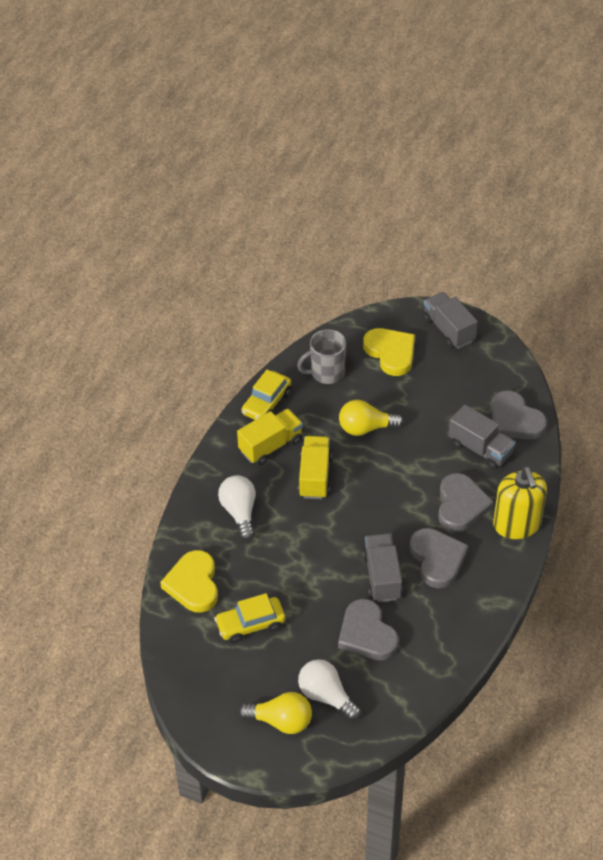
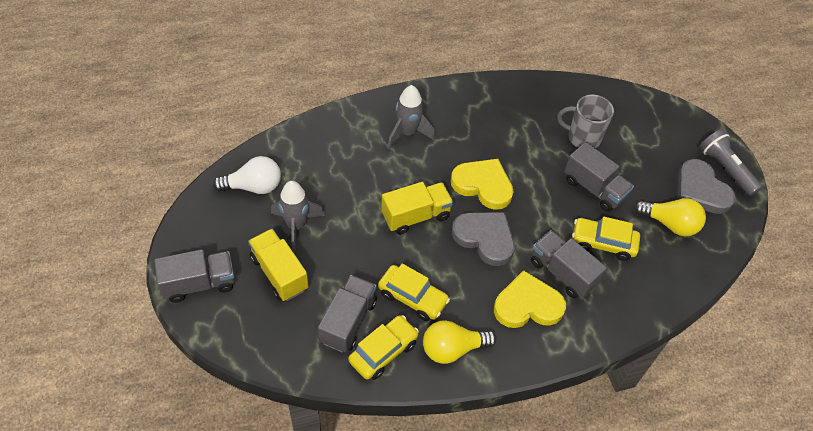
grey flashlight: none = 0 -> [700,129,762,196] = 1
grey heart: [338,599,399,661] [410,528,468,588] [438,473,494,532] [491,391,547,440] = 4 -> [452,212,515,266] [678,159,736,214] = 2
grey rocket: none = 0 -> [271,181,325,253] [388,85,435,149] = 2
grey truck: [362,533,403,602] [423,292,478,349] [448,405,516,470] = 3 -> [154,249,235,303] [318,275,377,352] [531,230,607,299] [564,142,634,212] = 4
white light bulb: [218,475,256,540] [298,659,361,721] = 2 -> [213,156,281,194] = 1
yellow car: [214,593,285,643] [242,370,291,420] = 2 -> [349,315,419,380] [378,264,450,321] [572,217,640,261] = 3
yellow soap dispenser: [493,467,547,539] = 1 -> none = 0

